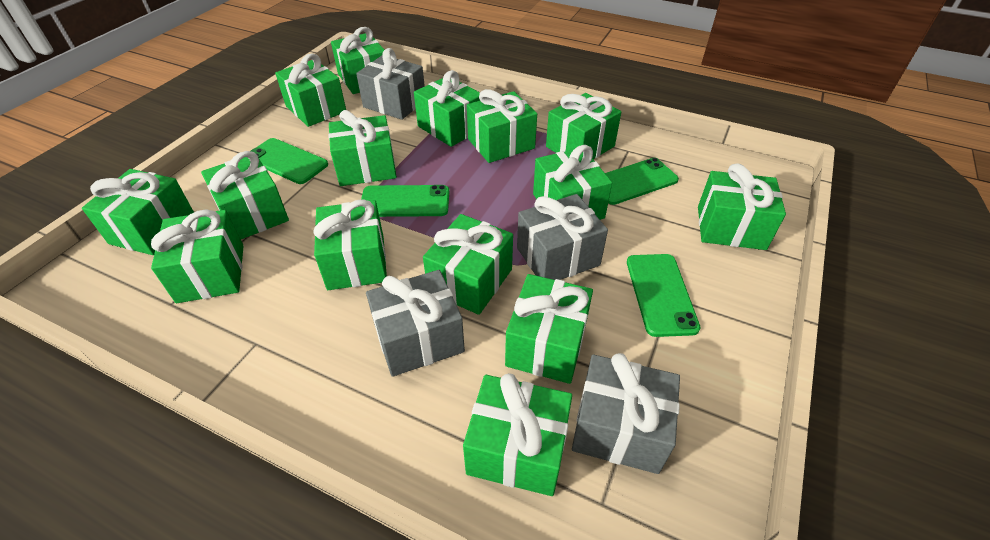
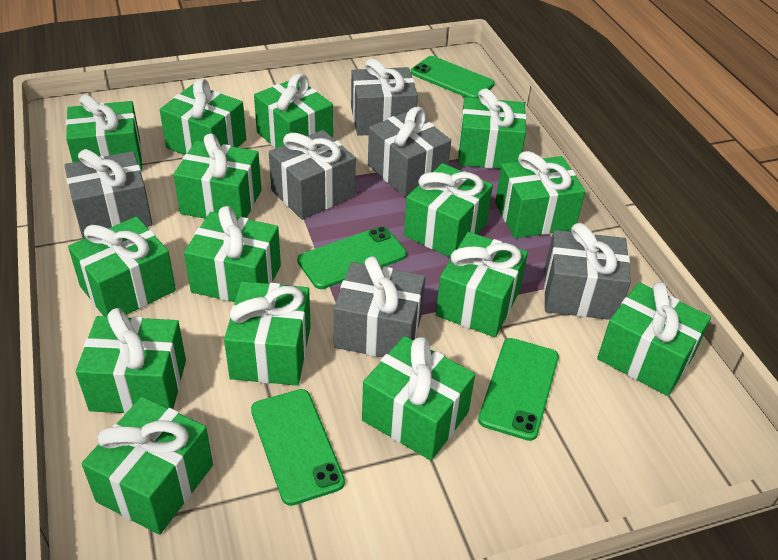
grey gift: [356,48,425,120] [366,270,465,377] [517,194,608,280] [572,353,680,474] = 4 -> [64,149,152,239] [269,130,356,220] [334,256,425,357] [351,58,418,136] [368,107,451,197] [544,223,631,320] = 6

